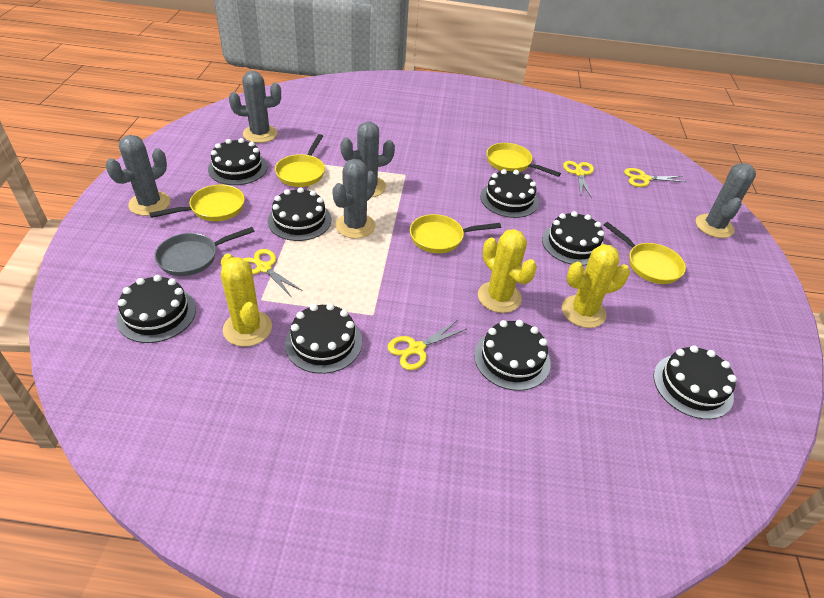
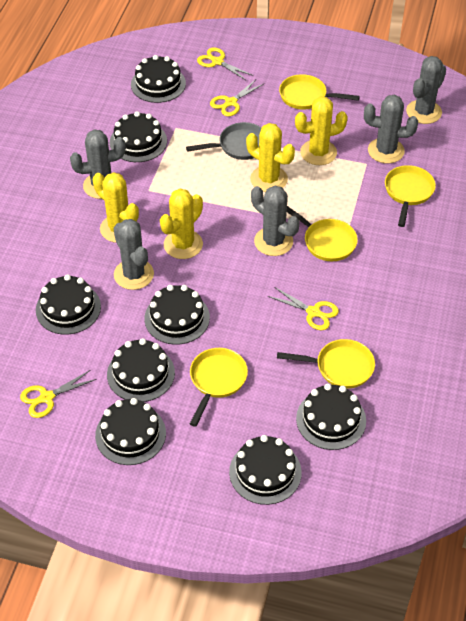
yellow cactus: [221,254,272,347] [478,229,537,313] [562,244,630,328] = 3 -> [93,172,139,243] [160,189,203,259] [246,123,295,192] [295,97,348,165] = 4

